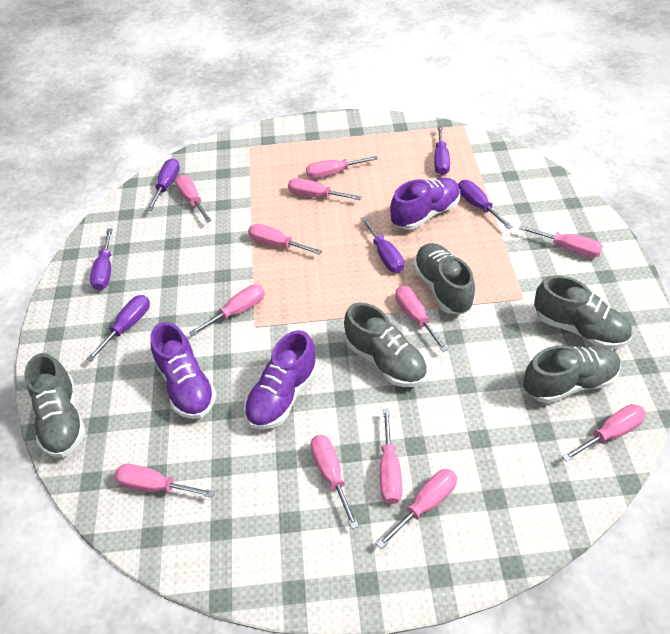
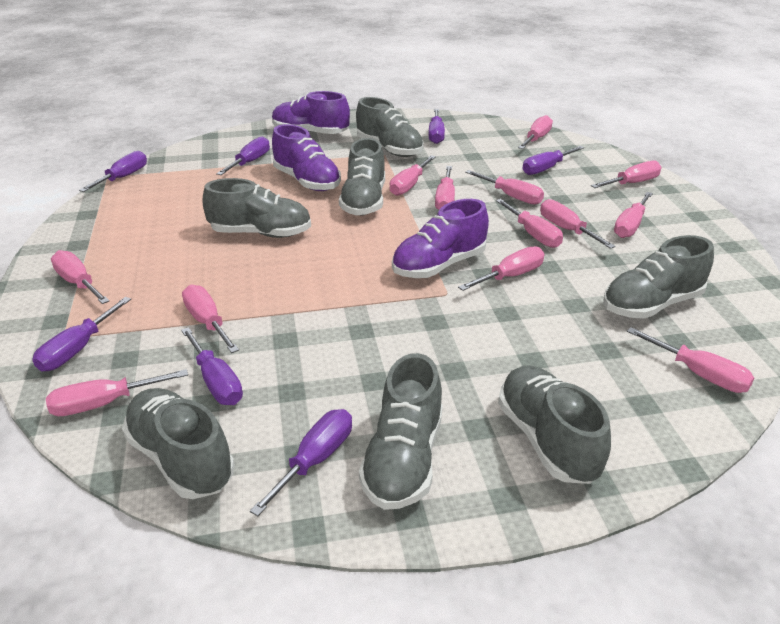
grey shoe: [25,353,86,457] [344,303,427,387] [413,243,475,314] [523,345,621,403] [534,275,632,349] = 5 -> [122,388,235,499] [203,178,311,238] [339,138,385,216] [356,97,424,157] [359,353,443,510] [498,365,611,484] [603,235,714,319] = 7
pink screwdriver: [114,464,215,498] [175,175,212,222] [189,285,265,336] [248,224,322,255] [288,178,361,200] [306,156,378,179] [310,435,359,529] [376,469,457,549] [380,409,402,504] [395,286,448,352] [519,225,603,258] [562,404,646,462] = 12 -> [46,369,188,416] [51,250,109,304] [182,285,239,353] [390,155,436,196] [435,166,455,210] [458,246,545,291] [465,170,544,205] [496,199,563,248] [518,115,553,149] [540,199,616,249] [591,161,662,188] [614,192,653,238] [627,327,754,393] = 13
purple screwdriver: [86,295,150,362] [90,228,113,290] [147,158,180,211] [361,217,404,273] [434,126,450,175] [458,180,513,229] = 6 -> [32,297,131,371] [79,151,147,192] [181,327,243,405] [216,137,270,175] [250,409,352,516] [429,109,445,144] [522,146,584,175] = 7

